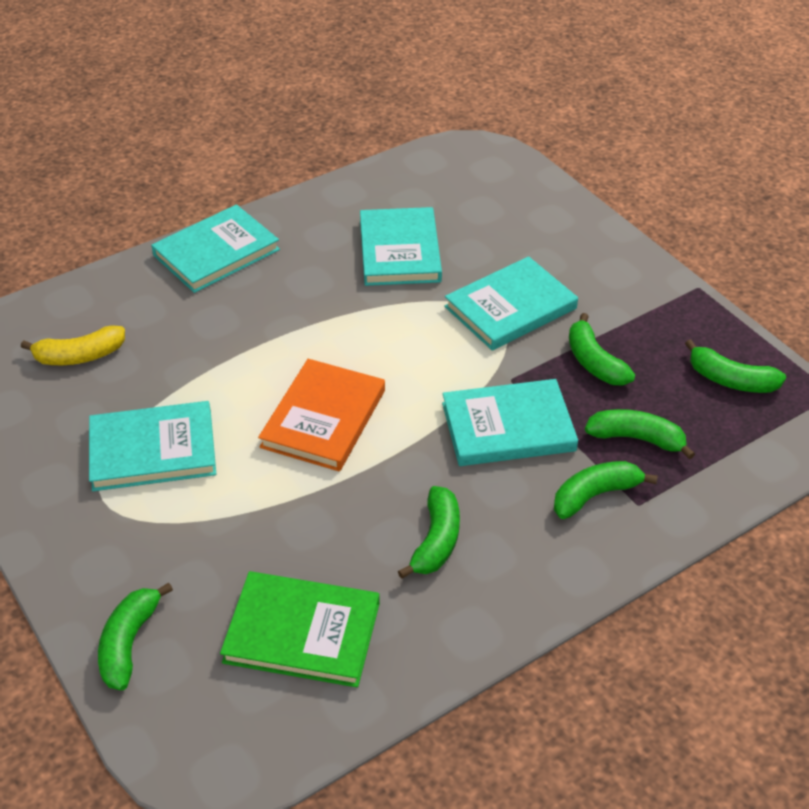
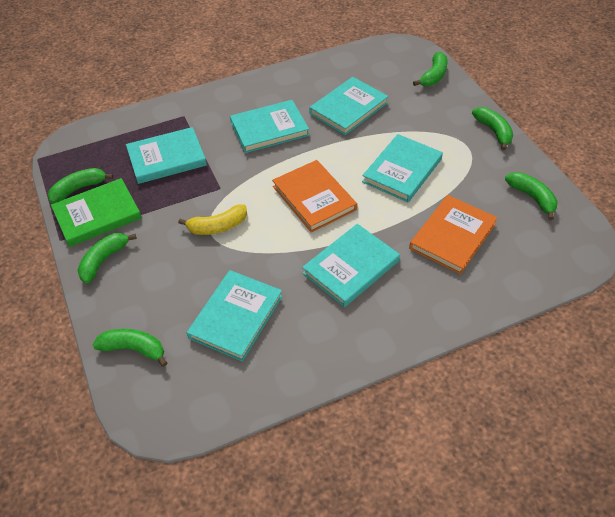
orange book: [258,359,385,472] = 1 -> [272,160,357,232] [409,195,497,274] = 2
turquoise book: [89,401,216,491] [151,204,280,293] [360,207,442,286] [442,379,578,466] [444,256,578,351] = 5 -> [126,127,207,184] [187,270,282,362] [230,100,309,153] [302,224,400,307] [309,77,389,135] [362,134,443,202] = 6

